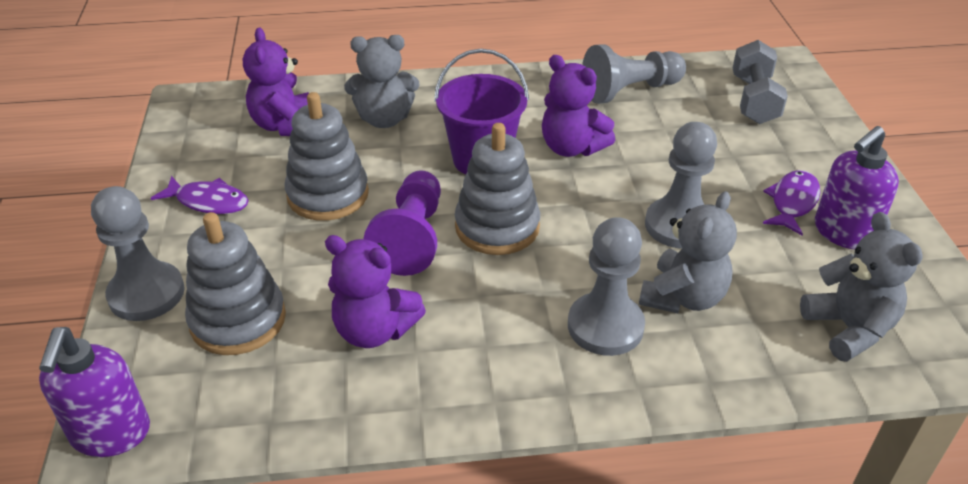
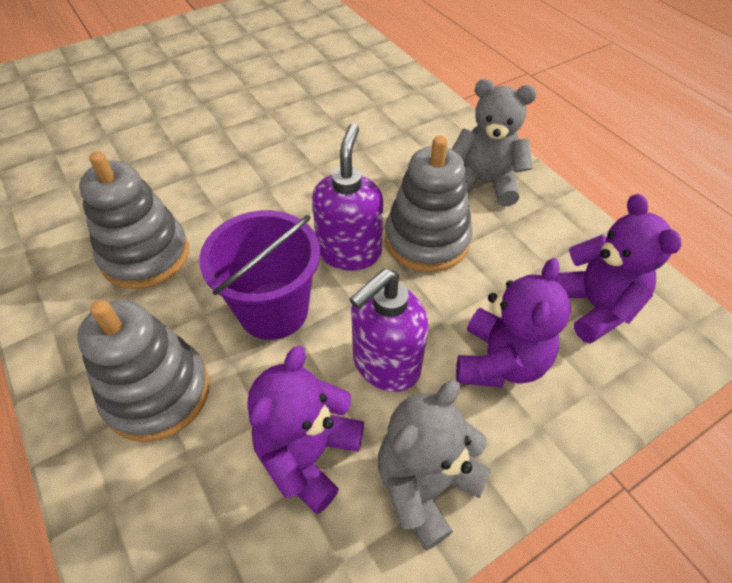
grey dumbbell: [733,40,788,124] = 1 -> none = 0
grey pawn: [91,186,185,321] [568,217,645,356] [582,44,686,104] [645,122,717,249] = 4 -> none = 0
grey teddy bear: [344,35,420,128] [639,191,737,313] [800,212,923,362] = 3 -> [378,380,491,551] [452,79,537,206] = 2
purple fish: [151,176,249,214] [763,170,820,235] = 2 -> none = 0
purple pawn: [363,170,441,276] = 1 -> none = 0

